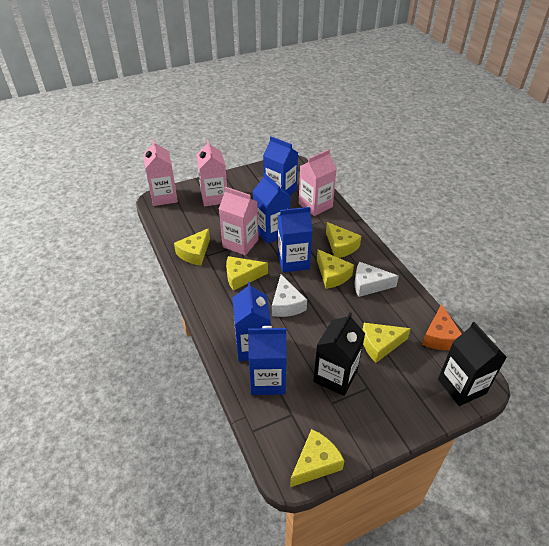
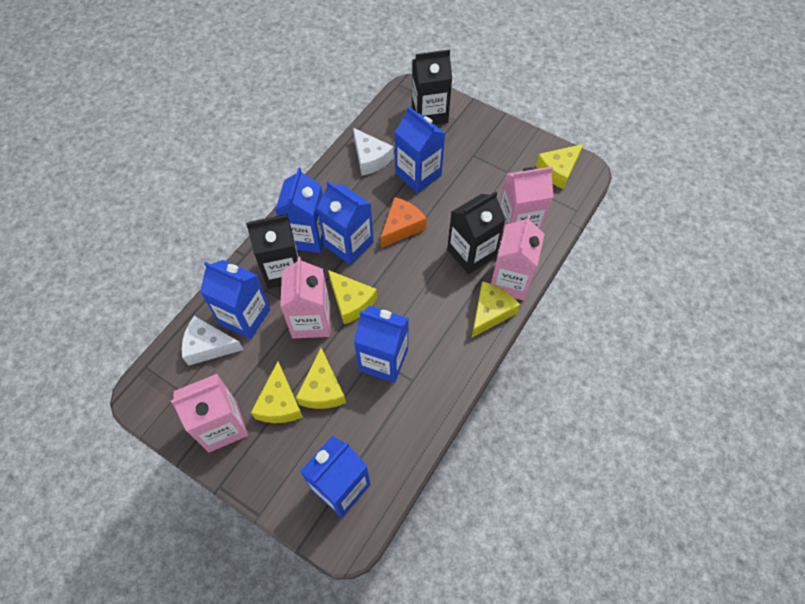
black carton: [313,312,365,396] [438,322,507,406] = 2 -> [246,214,299,289] [412,49,452,125] [447,191,506,274] = 3
blue carton: [233,282,271,361] [248,326,287,395] [253,173,291,244] [263,136,298,195] [278,207,313,273] = 5 -> [200,260,270,339] [275,167,324,253] [300,436,371,518] [317,181,374,265] [354,306,409,383] [395,106,445,193] = 6
yellow cheese: [174,228,210,266] [226,256,268,291] [290,429,344,487] [317,249,354,289] [326,222,361,258] [363,323,411,363] = 6 -> [251,362,303,423] [296,348,346,409] [328,270,377,324] [472,281,520,338] [536,144,584,189] = 5

